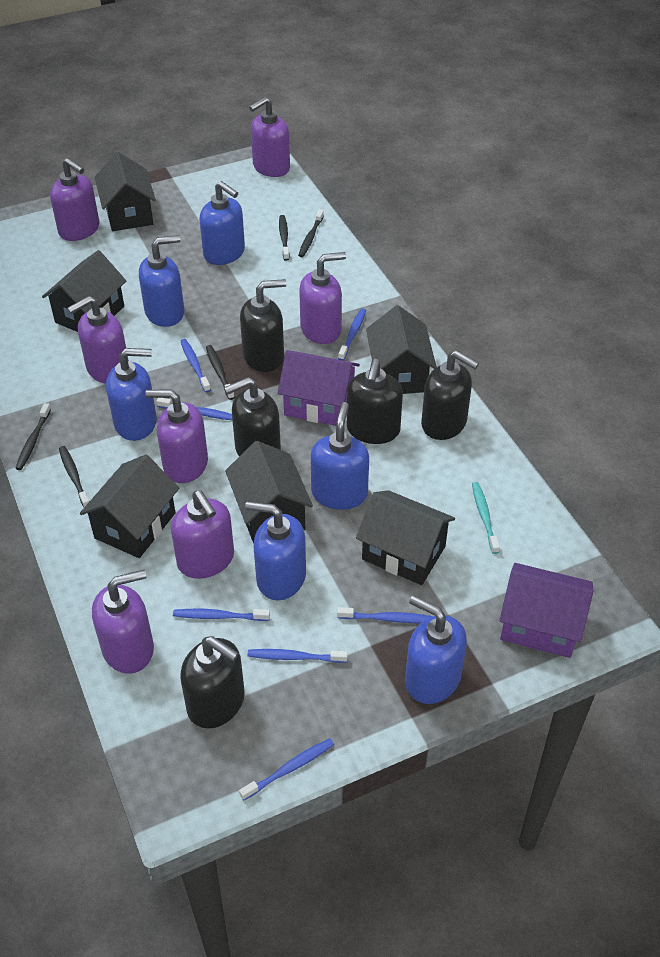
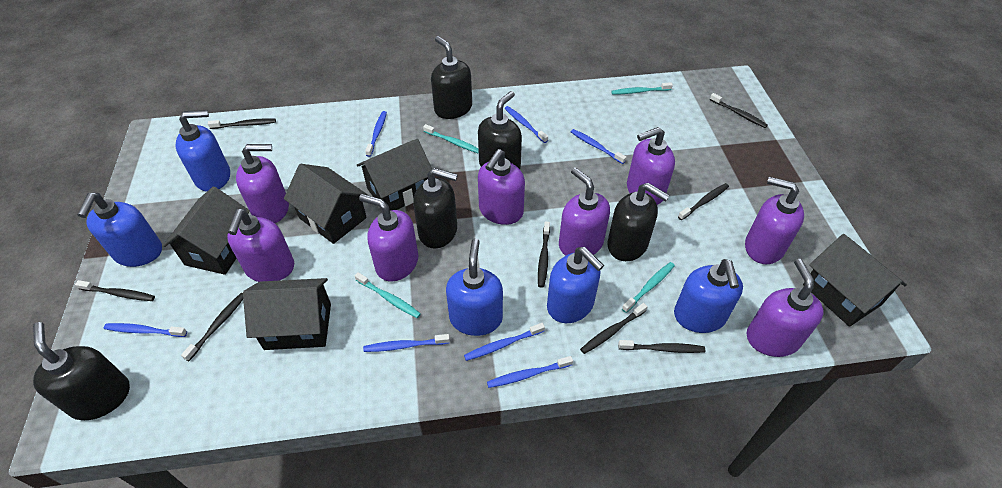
black house: [42,250,126,332] [80,454,179,558] [95,152,156,231] [225,441,313,543] [356,490,455,585] [366,305,436,394] = 6 -> [163,186,250,275] [243,278,331,350] [284,164,368,244] [357,139,432,210] [803,234,907,327] = 5
black toothbrush: [15,403,51,470] [59,446,90,507] [206,345,235,400] [279,215,289,261] [298,210,324,257] = 5 -> [75,280,155,301] [181,293,243,361] [208,118,276,129] [538,222,550,288] [580,303,648,354] [618,340,705,353] [678,183,729,220] [710,93,768,128] = 8
blue soap dispenser: [106,348,157,441] [139,235,184,327] [199,181,245,265] [245,501,306,600] [311,402,369,510] [405,595,467,704] = 6 -> [78,193,162,267] [175,110,230,192] [446,238,503,336] [547,247,604,323] [674,259,743,333] = 5
purple house: [278,350,360,426] [499,563,593,658] = 2 -> none = 0
purple soap dispenser: [50,158,99,241] [67,296,129,384] [92,570,154,674] [145,389,208,483] [171,490,234,579] [249,97,290,177] [299,252,346,344] = 7 -> [227,209,294,282] [236,144,289,223] [359,194,419,282] [478,149,525,225] [559,167,610,256] [627,127,675,205] [745,177,804,264] [747,259,824,357] = 8
turquoise toothbrush: [472,482,500,554] = 1 -> [355,272,421,318] [423,124,479,154] [611,82,673,95] [622,262,675,313] = 4

